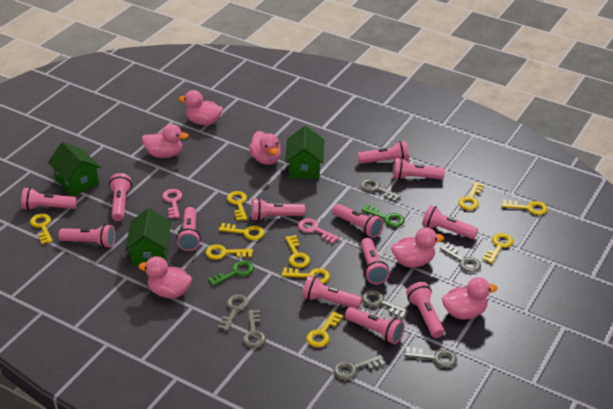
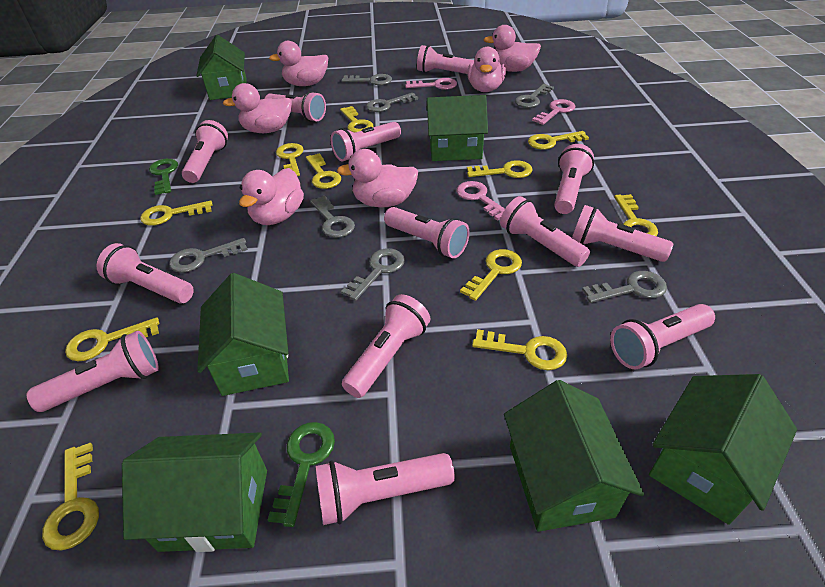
green house: [48,142,101,197] [125,208,171,266] [285,126,324,179] = 3 -> [122,432,267,552] [196,35,247,100] [197,273,289,396] [426,95,488,161] [504,380,644,532] [649,374,797,525] = 6
pink key: [162,189,182,219] [298,218,339,244] = 2 -> [405,78,457,90] [457,181,505,221] [532,99,576,125] = 3
yellow key: [30,213,53,244] [205,244,253,260] [219,223,265,240] [227,191,247,221] [281,268,330,284] [285,235,310,268] [306,311,343,347] [458,182,485,210] [482,233,513,263] [502,200,548,215] = 10 -> [42,443,99,550] [65,318,159,361] [140,201,212,226] [276,143,304,176] [306,153,341,189] [340,106,373,133] [460,249,522,301] [467,160,533,178] [472,329,567,370] [528,131,589,150] [614,194,658,236] = 11

